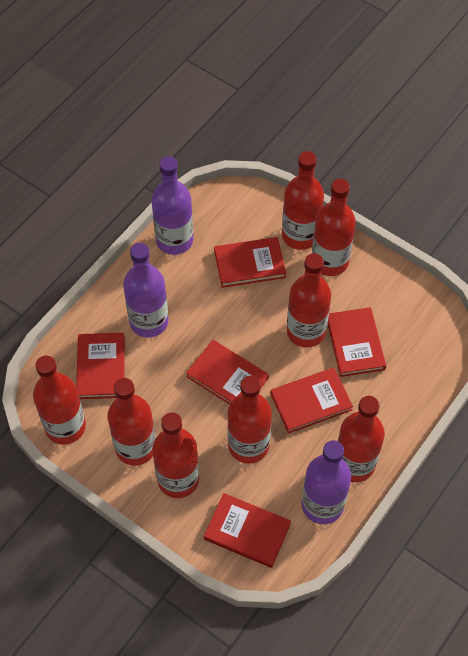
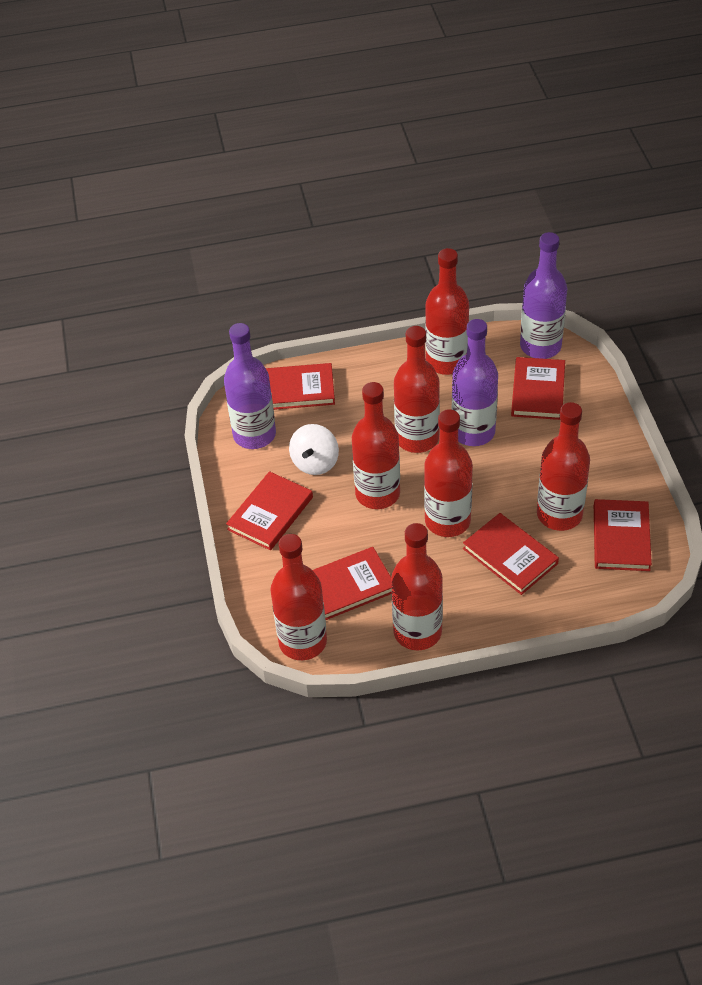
red bottle: [33,356,86,445] [107,378,156,466] [152,412,199,498] [227,376,272,464] [282,151,324,250] [287,253,331,348] [312,179,356,276] [338,396,385,482] = 8 -> [270,534,327,660] [352,382,400,509] [391,523,443,650] [394,326,440,453] [424,409,473,537] [425,248,469,375] [537,402,590,531] = 7
white spinning top: none = 0 -> [289,424,339,475] = 1

